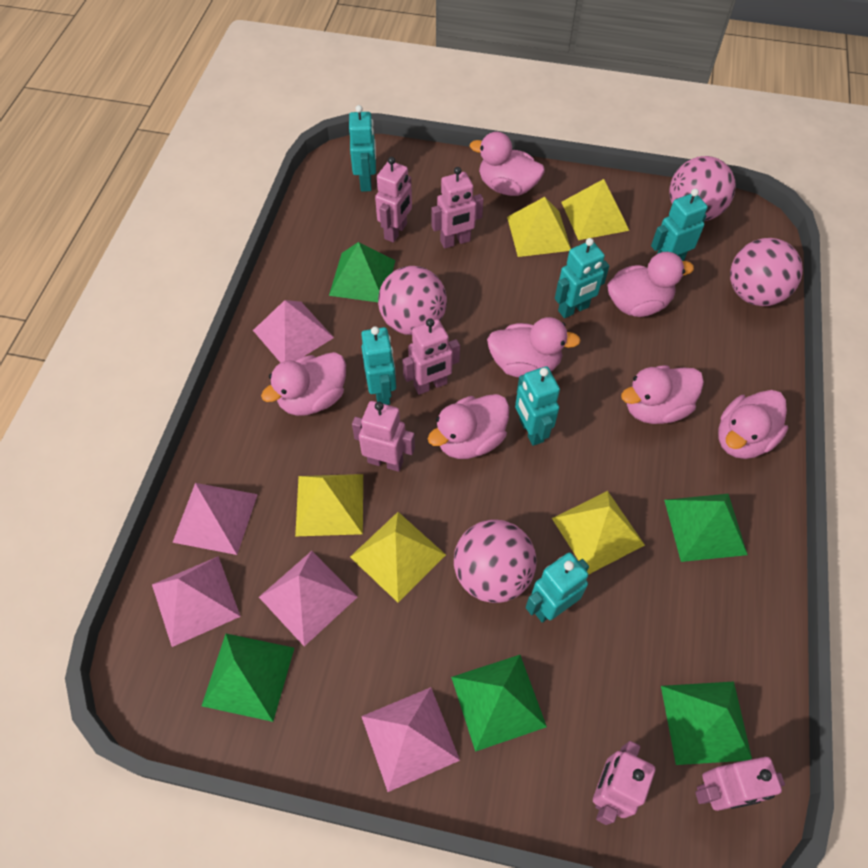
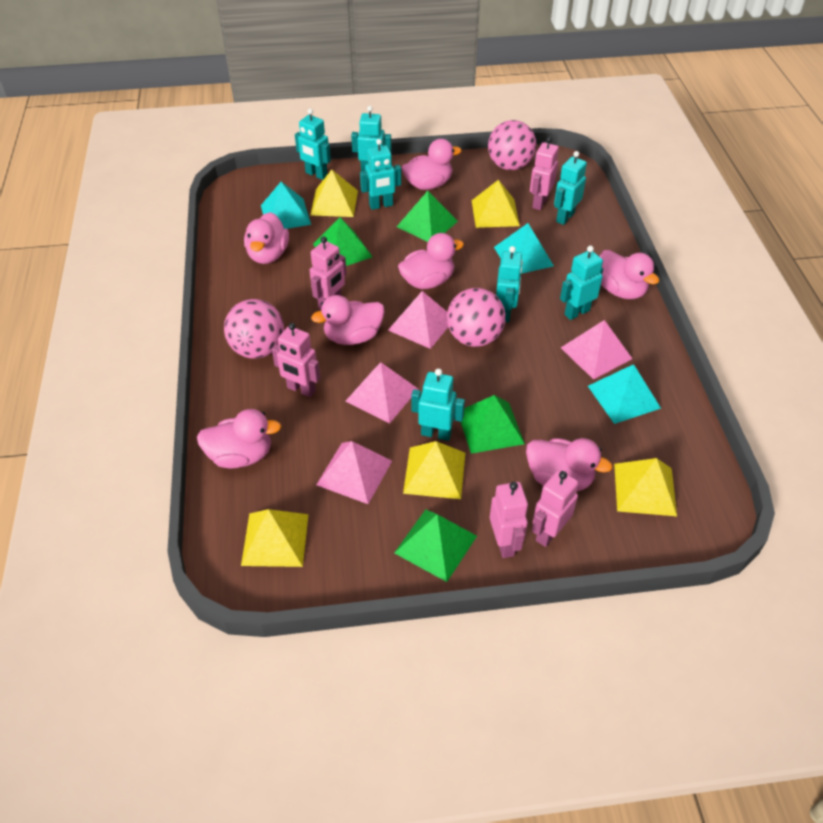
green pyramid: [202,634,294,722] [329,242,396,302] [451,655,547,752] [661,682,752,765] [664,494,748,562] = 5 -> [313,217,373,266] [394,509,477,582] [397,191,458,242] [461,395,525,454] = 4
pink ball: [378,266,447,335] [454,519,536,603] [669,156,736,221] [730,238,803,306] = 4 -> [224,299,284,359] [447,288,506,347] [488,120,536,170] = 3
pink pyramid: [152,556,241,647] [172,483,258,555] [253,300,334,363] [259,551,357,646] [361,687,460,792] = 5 -> [316,441,392,504] [345,362,418,424] [388,291,448,349] [561,320,632,380] = 4
pink robot: [352,401,415,472] [375,157,412,243] [402,318,460,395] [431,167,484,249] [593,741,655,825] [695,757,785,811] = 6 -> [272,323,320,397] [309,236,347,310] [490,482,528,558] [530,137,559,210] [532,470,578,547] = 5
turquoise pyramid: none = 0 -> [261,182,311,229] [494,223,554,274] [588,364,661,424] = 3
turquoise robot: [349,105,376,192] [361,326,396,405] [515,366,560,446] [526,552,589,623] [555,238,609,318] [651,189,708,261] = 6 -> [295,109,331,180] [351,106,392,172] [360,139,401,210] [411,368,465,441] [496,246,523,322] [554,151,587,225] [560,246,603,320] = 7

